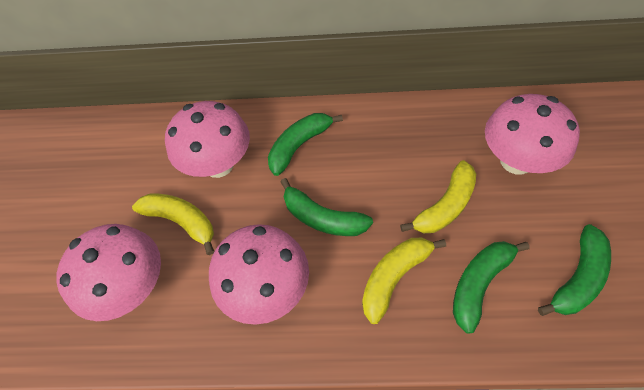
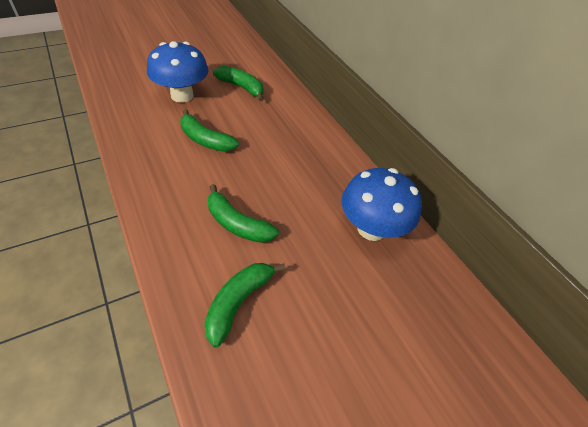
blue mushroom: none = 0 -> [147,41,208,103] [341,168,422,241] = 2
pink mushroom: [56,224,161,321] [165,101,250,178] [209,224,309,325] [485,94,580,175] = 4 -> none = 0
yellow banana: [132,194,214,255] [362,238,446,324] [400,160,476,233] = 3 -> none = 0

